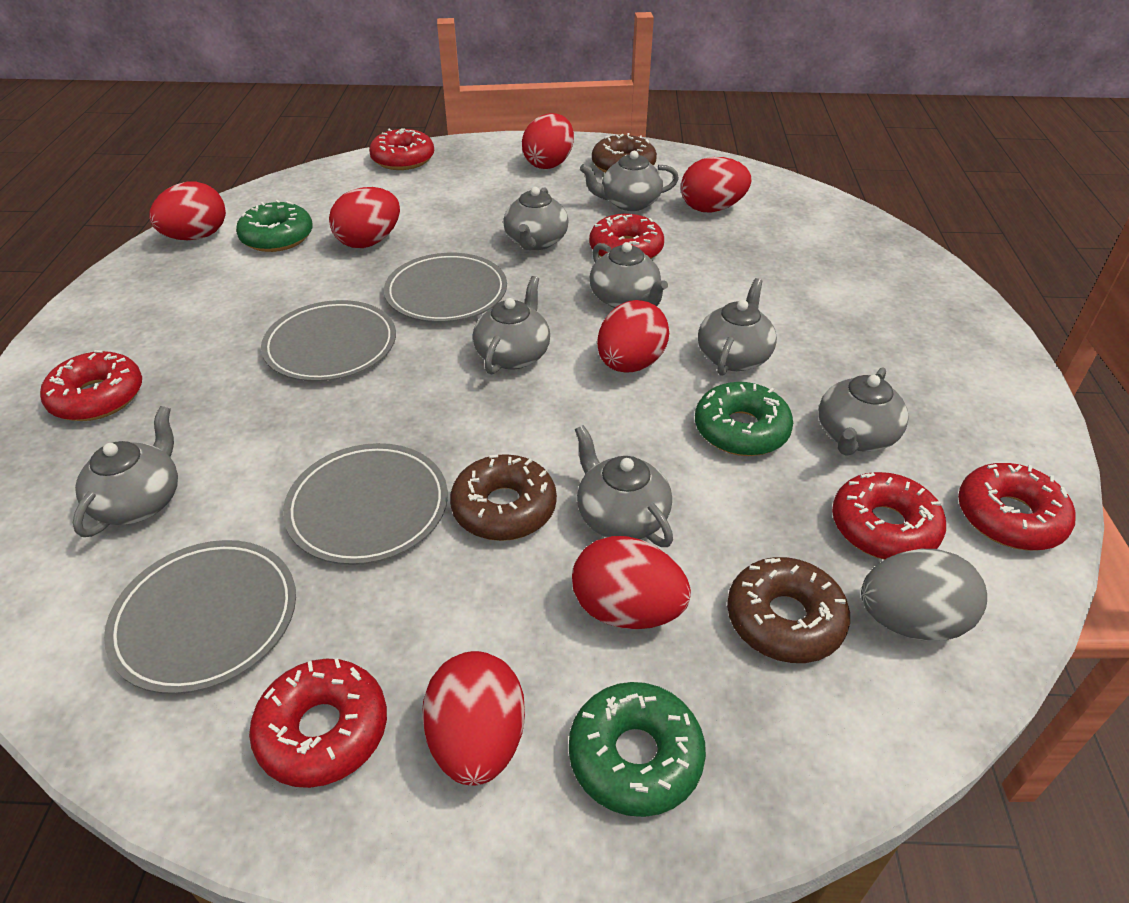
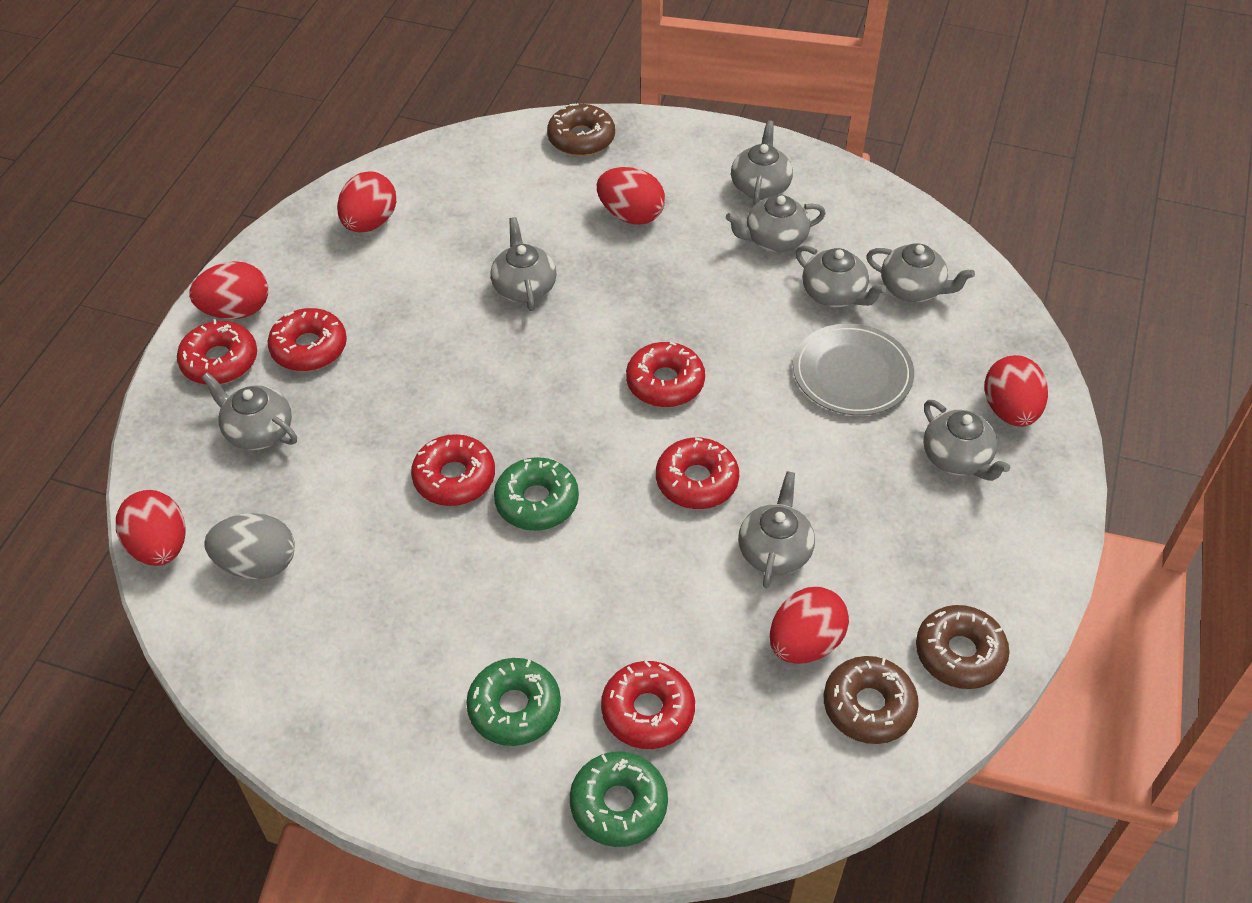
grey plate: [104,540,296,694] [261,300,396,382] [283,443,448,565] [384,253,507,322] = 4 -> [793,324,914,416] = 1
red egg: [149,182,226,240] [329,187,400,248] [422,651,525,786] [522,113,574,169] [572,536,691,629] [597,300,669,373] [681,157,751,213] = 7 -> [116,490,186,566] [189,261,268,319] [337,171,396,233] [597,167,665,225] [770,587,849,664] [984,355,1048,427] = 6

